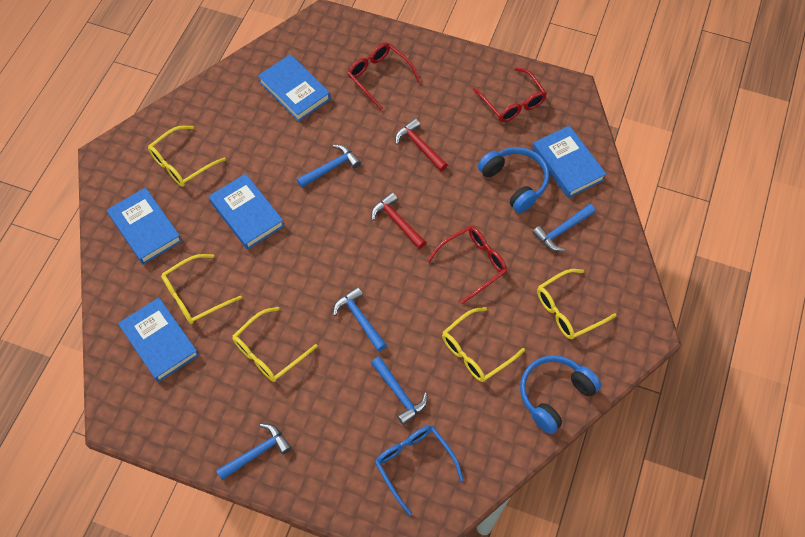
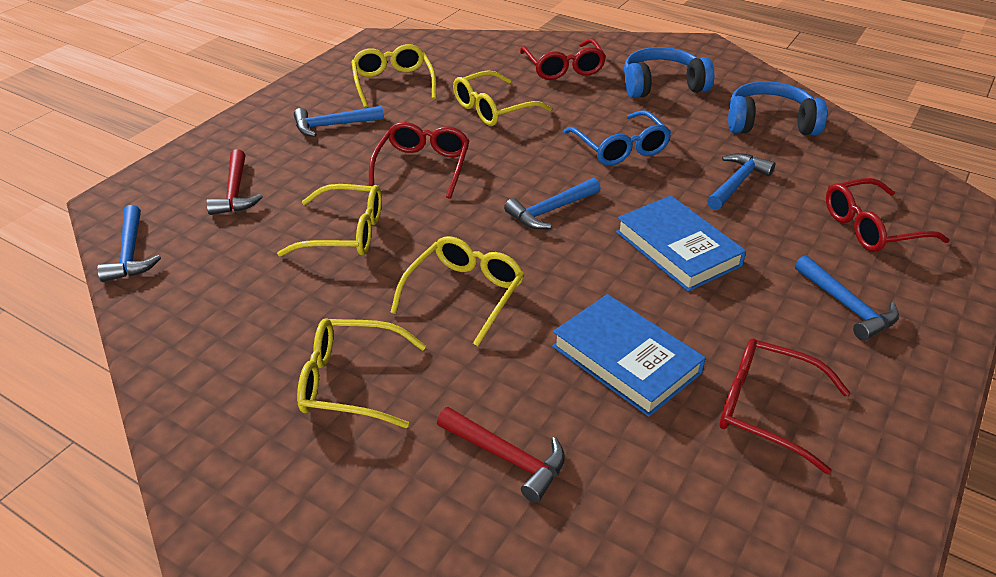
blue book: [107,188,182,264] [118,298,199,382] [209,174,284,250] [258,54,331,122] [532,125,606,198] = 5 -> [552,294,706,417] [616,196,746,292] = 2
red glasses: [348,43,421,110] [427,226,507,304] [473,67,547,122] = 3 -> [369,122,470,199] [520,39,606,80] [719,338,850,475] [826,178,950,252] = 4

